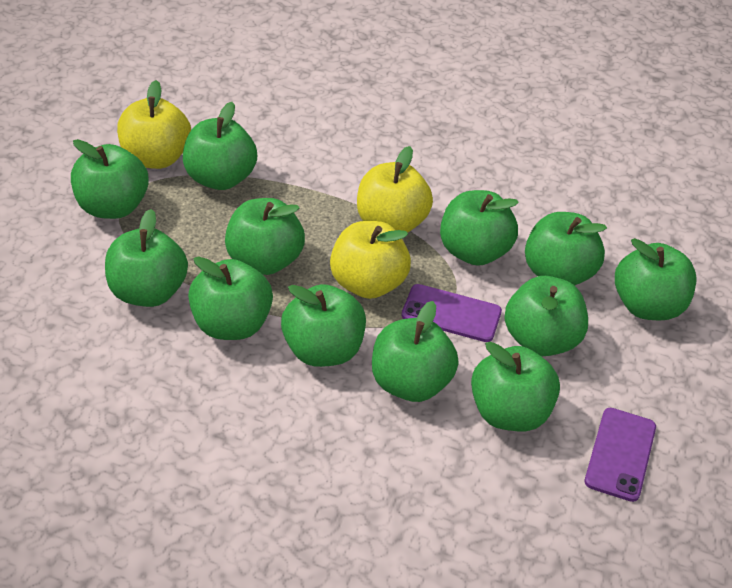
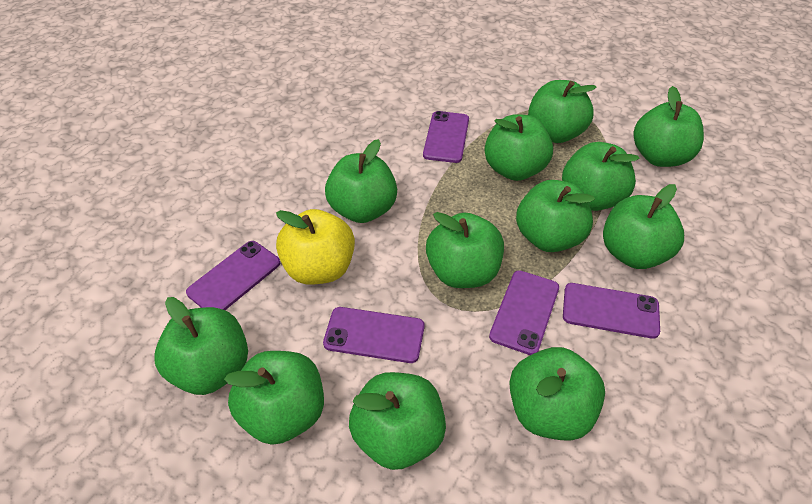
purple phone: [401,284,502,342] [585,408,656,502] = 2 -> [186,241,280,310] [323,307,425,363] [423,111,469,163] [489,270,559,355] [563,283,660,339] = 5
yellow apple: [117,80,191,169] [330,221,411,299] [357,146,433,233] = 3 -> [276,209,355,285] = 1

